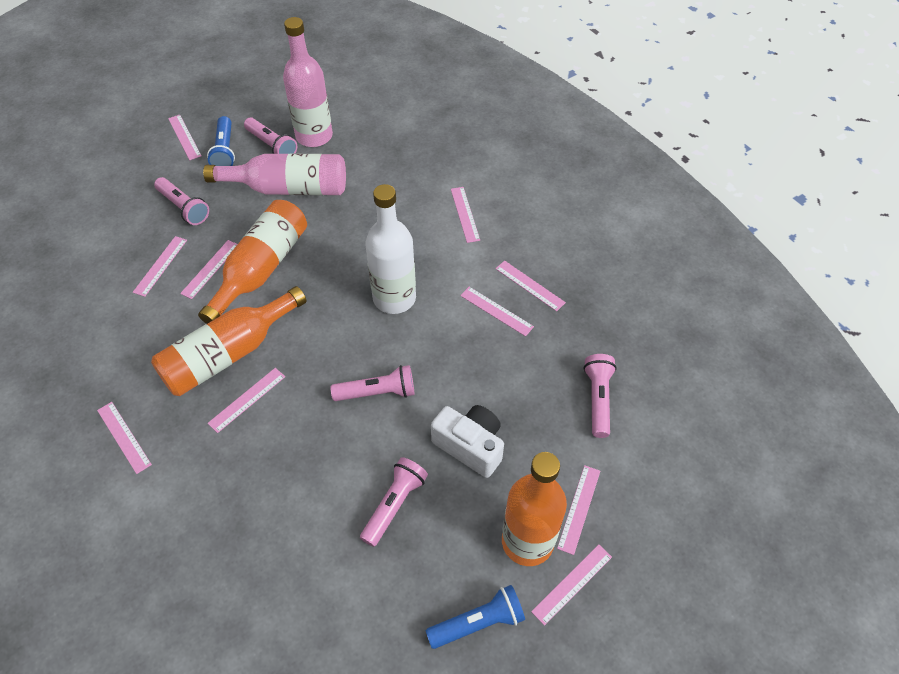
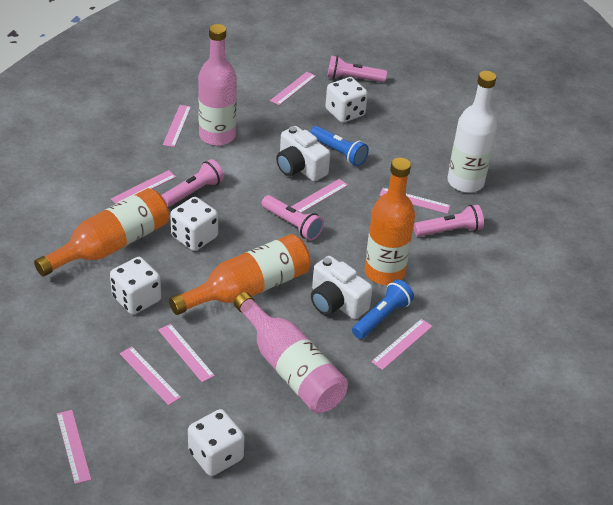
pink flashlight: [154,177,209,225] [244,117,297,154] [331,365,415,401] [360,457,428,547] [583,354,617,438] = 5 -> [161,159,224,207] [262,195,324,241] [327,55,387,82] [414,204,484,237] = 4
pink ruler: [97,402,152,474] [133,236,187,297] [168,115,201,160] [180,240,237,299] [208,368,285,433] [451,187,480,243] [460,287,534,336] [496,261,566,311] [531,545,612,626] [557,465,600,555] = 10 -> [57,410,91,484] [111,170,176,204] [120,347,181,405] [158,324,215,382] [163,105,191,147] [270,72,316,105] [291,179,348,213] [371,319,433,370] [379,188,451,214] = 9
white camera: [431,405,504,478] = 1 -> [276,126,330,182] [311,256,373,320] = 2
white dice: none = 0 -> [110,257,161,315] [170,197,218,251] [188,409,245,476] [325,77,368,123] = 4

